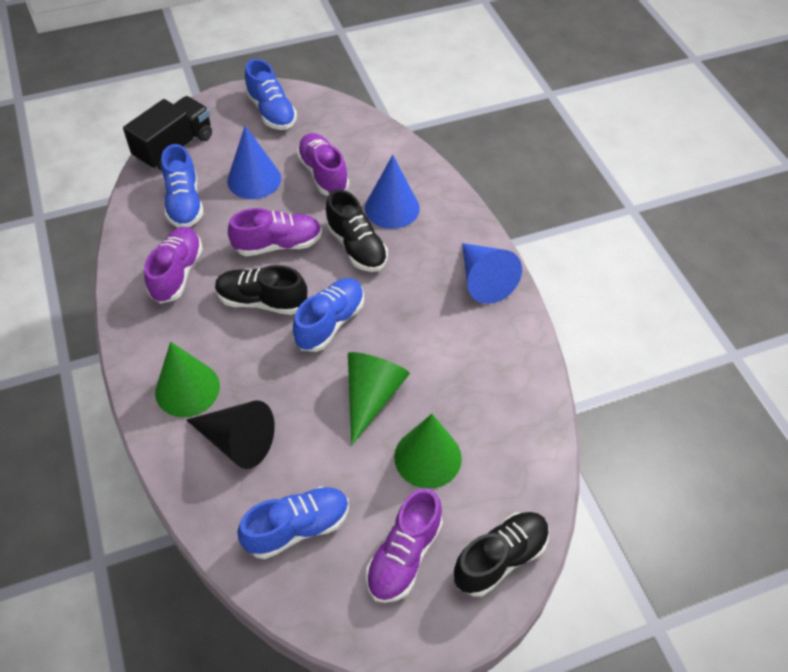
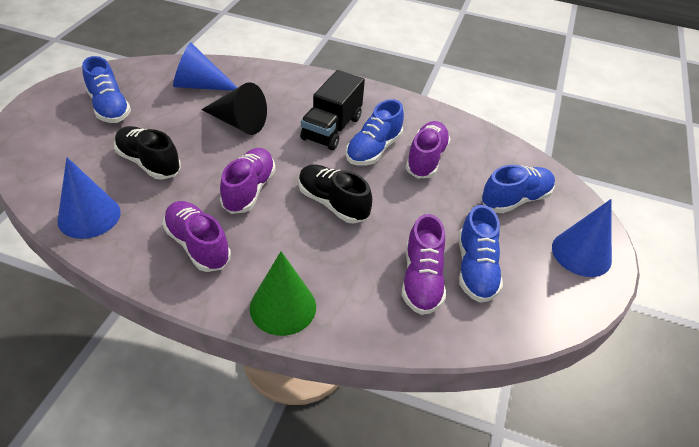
black shoe: [215,265,307,315] [325,189,388,272] [453,512,549,597] = 3 -> [114,126,181,180] [298,164,372,224] = 2
green cone: [155,342,220,417] [348,352,410,445] [394,414,462,489] = 3 -> [250,251,316,336] = 1

